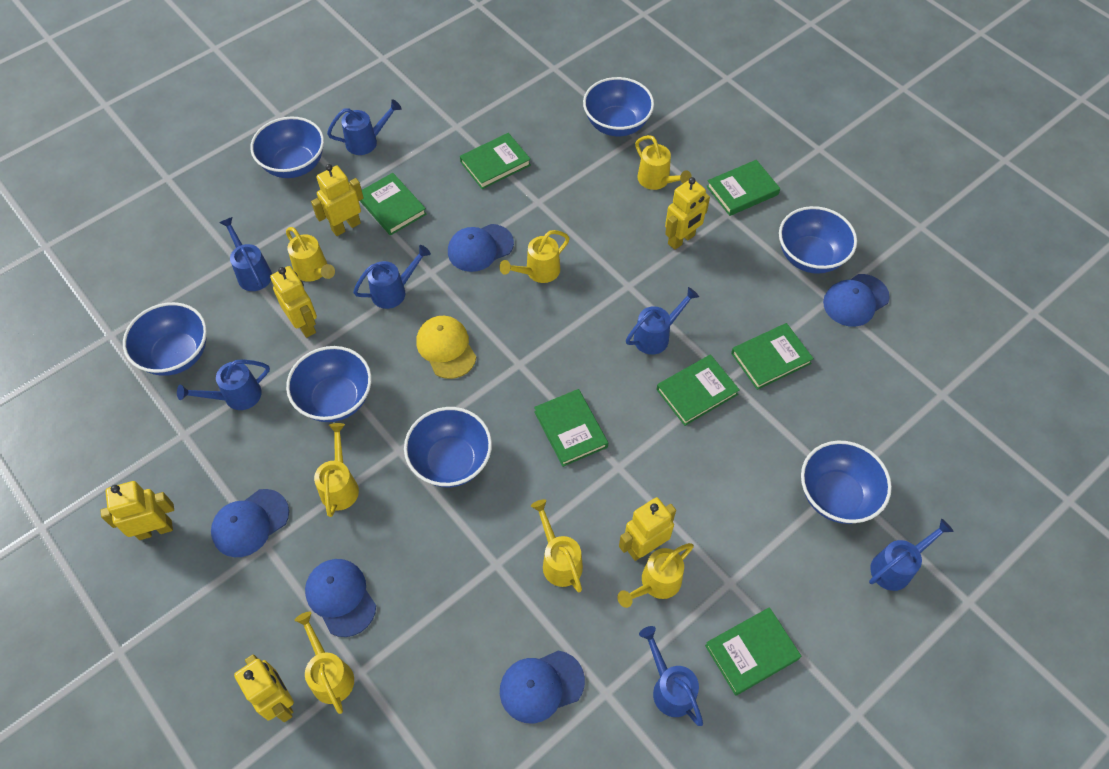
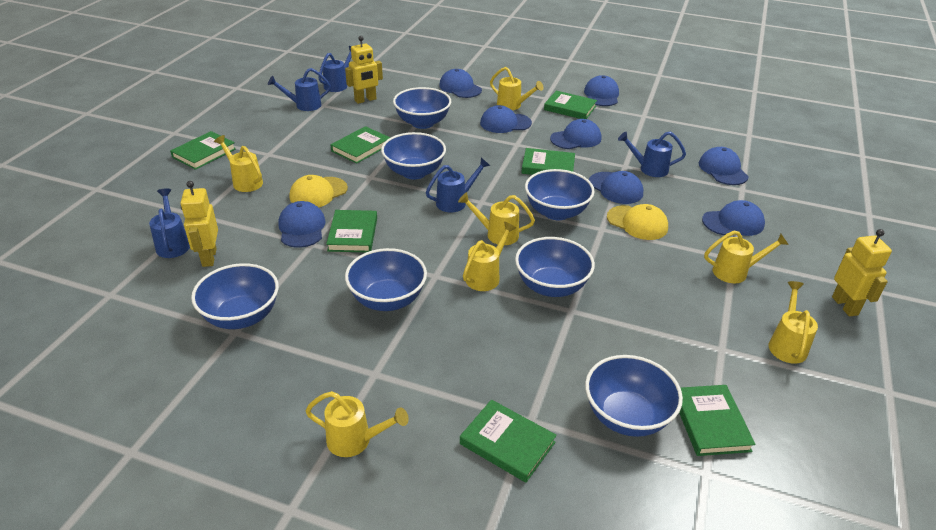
blue cap: [211,489,289,557] [305,559,376,637] [448,224,514,272] [500,650,585,723] [823,274,890,327] = 5 -> [278,201,326,248] [439,69,482,98] [480,105,532,133] [550,119,601,149] [584,75,619,106] [589,171,643,204] [699,147,749,185] [702,200,765,236] = 8
blue watering can: [177,359,270,410] [219,217,272,291] [327,99,402,155] [353,245,431,309] [626,287,699,355] [639,626,703,726] [869,519,954,591] = 7 -> [149,188,190,258] [268,68,331,111] [318,46,352,92] [426,158,490,212] [618,132,686,177] = 5
yellow cap: [416,316,476,379] = 1 -> [289,175,348,207] [607,204,668,240] = 2
yellow robot: [100,481,174,540] [234,654,294,722] [270,266,317,338] [311,164,364,236] [619,497,676,561] [665,177,710,250] = 6 -> [180,181,218,267] [345,36,383,104] [832,229,892,317] = 3

